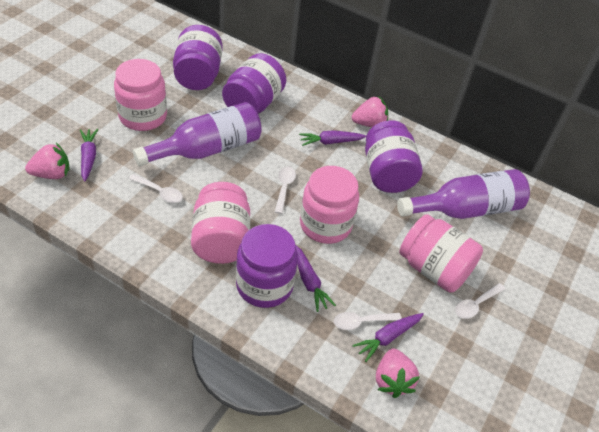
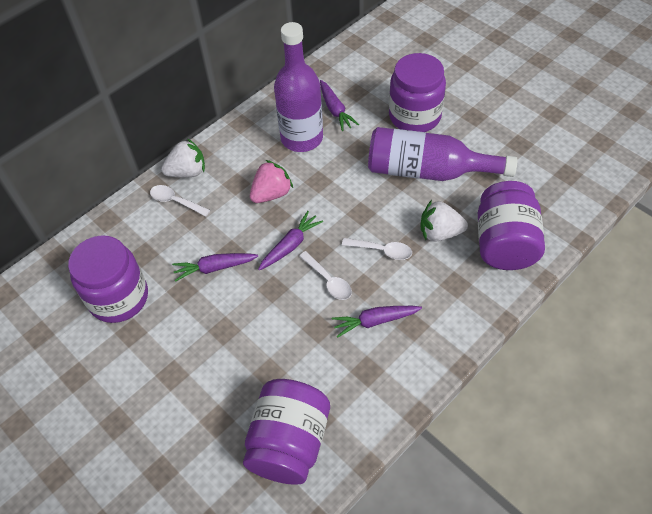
pink jar: [114,59,167,131] [191,182,250,264] [300,166,359,244] [399,214,483,293] = 4 -> none = 0
pink strawberry: [25,143,70,179] [352,96,388,127] [376,349,420,398] = 3 -> [250,160,293,203] = 1
white spoon: [129,174,183,203] [275,167,296,214] [334,312,402,330] [455,283,505,319] = 4 -> [150,185,210,217] [299,251,352,300] [342,238,412,260] = 3
white strawberry: none = 0 -> [161,138,205,178] [421,200,468,242] = 2

